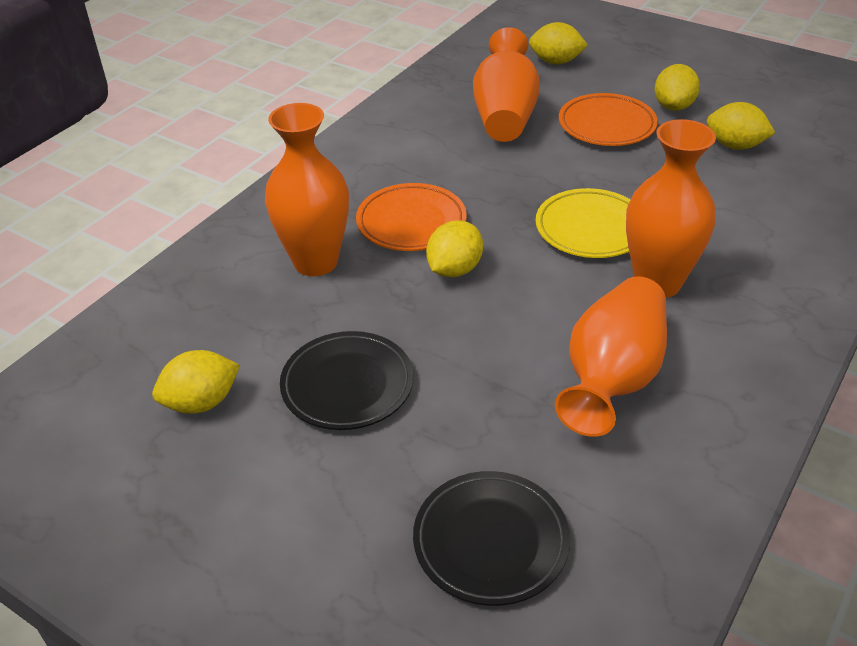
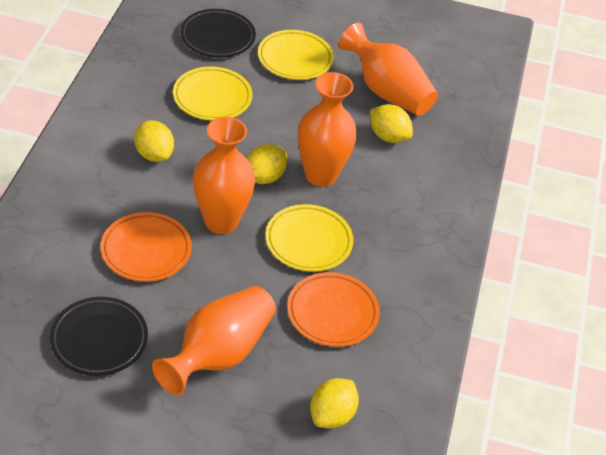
yellow lemon: [152,350,240,414] [426,220,483,277] [529,22,588,64] [654,64,700,111] [707,102,775,150] = 5 -> [134,120,174,162] [247,144,287,184] [310,378,359,428] [370,104,413,143] = 4
yellow plate: [536,188,631,258] = 1 -> [173,67,253,121] [258,30,334,80] [265,204,353,272] = 3

